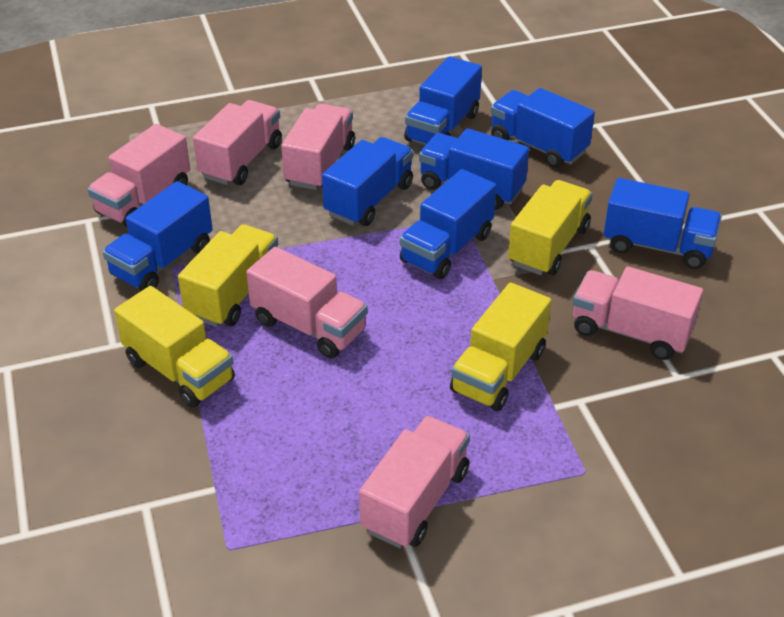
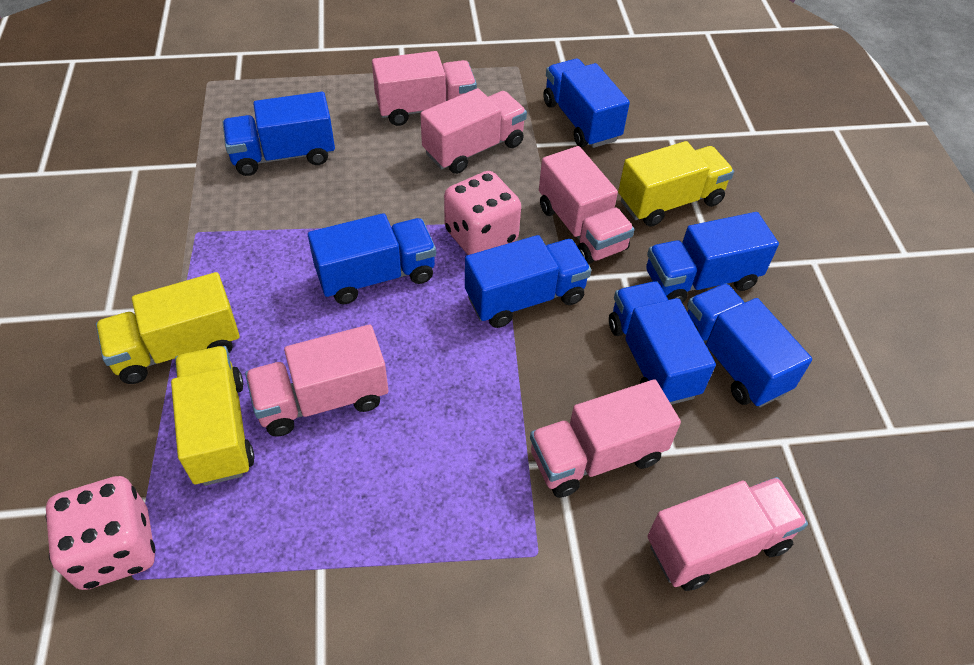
pink dice: none = 0 -> [45,476,155,590] [444,171,521,255] = 2
yellow truck: [114,286,235,408] [178,224,278,327] [450,282,552,411] [508,180,593,275] = 4 -> [96,272,240,384] [171,346,255,486] [618,141,734,227] = 3

